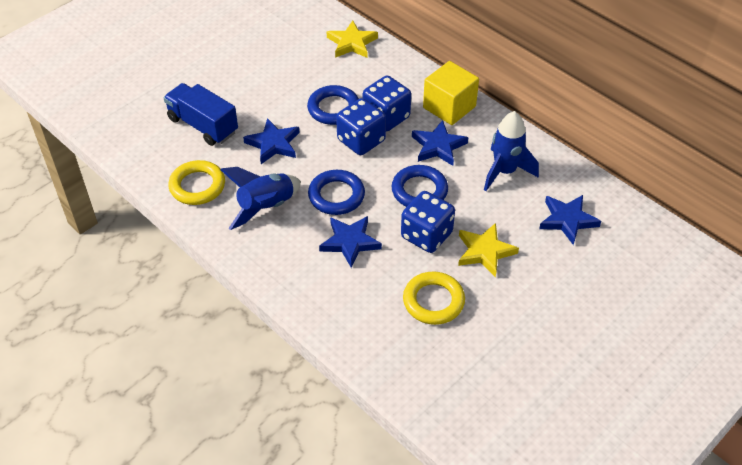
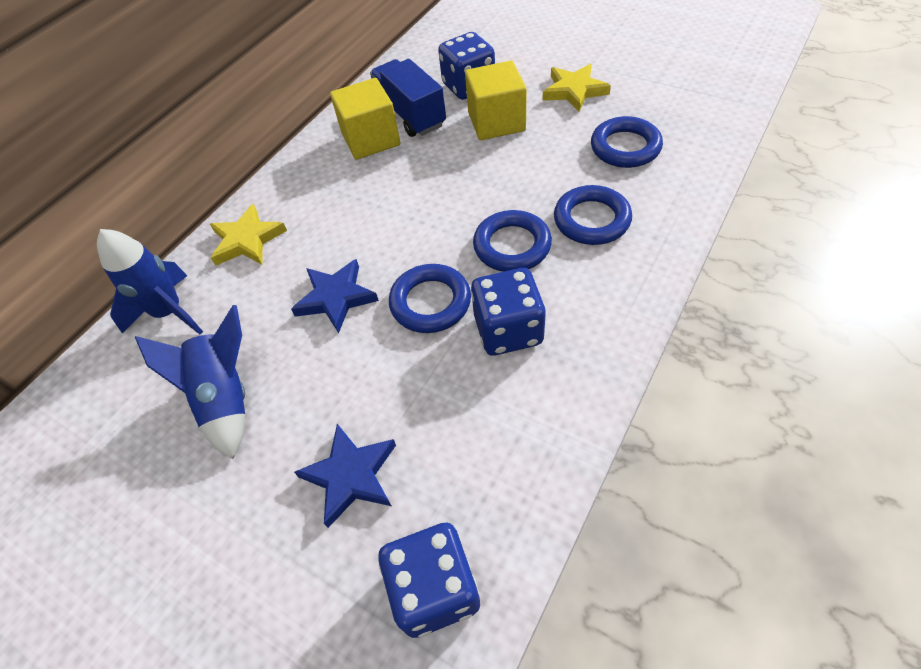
blue ring: [307,85,359,125] [308,170,365,215] [392,165,448,207] = 3 -> [389,264,471,333] [473,210,552,272] [554,185,632,245] [591,116,663,168] = 4
blue star: [243,118,300,164] [319,216,382,268] [412,120,468,166] [539,195,601,245] = 4 -> [291,259,379,333] [294,424,396,528] = 2
yellow cube: [423,61,479,125] = 1 -> [330,78,400,160] [465,61,527,140] = 2
yellow ring: [168,160,225,205] [403,271,465,325] = 2 -> none = 0

